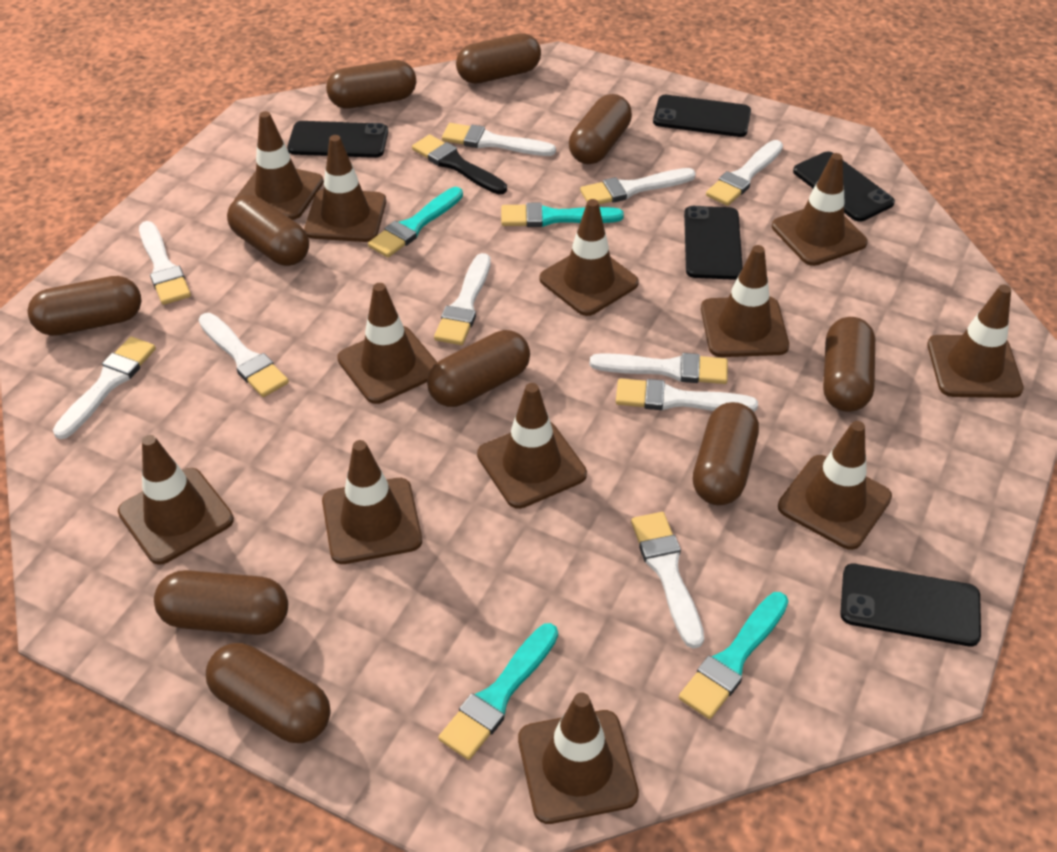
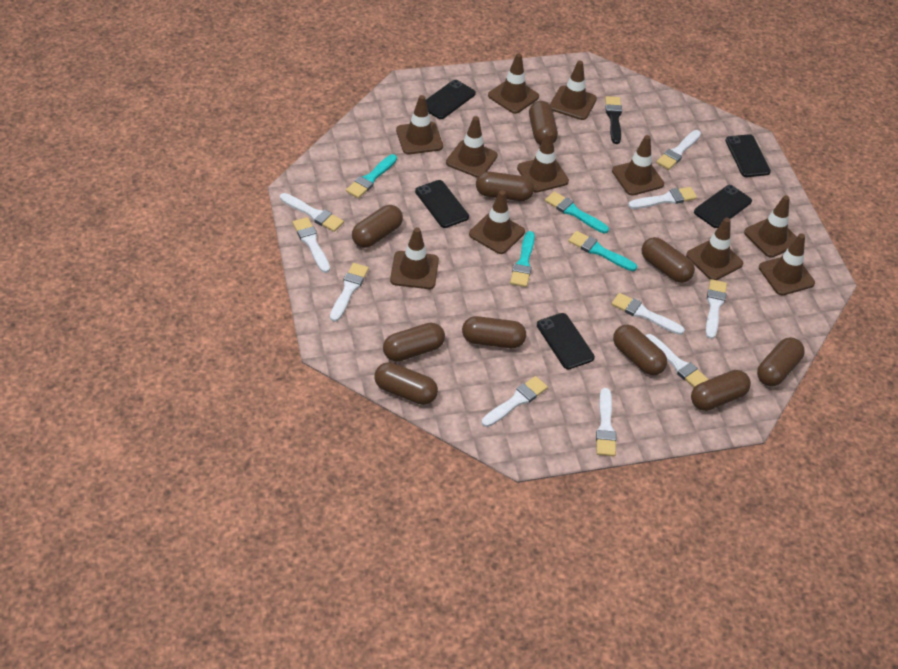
brown traffic cone: [118,435,234,565] [235,111,324,220] [304,135,386,242] [322,440,422,564] [337,283,437,404] [477,383,587,509] [518,692,639,824] [539,199,639,316] [701,245,789,357] [772,153,868,266] [778,421,892,550] [927,285,1024,398] = 12 -> [390,227,439,289] [396,95,443,154] [446,116,498,178] [469,190,525,254] [488,53,539,114] [517,132,569,193] [550,61,597,120] [612,135,664,196] [686,217,743,280] [744,195,797,258] [759,233,815,295] = 11

